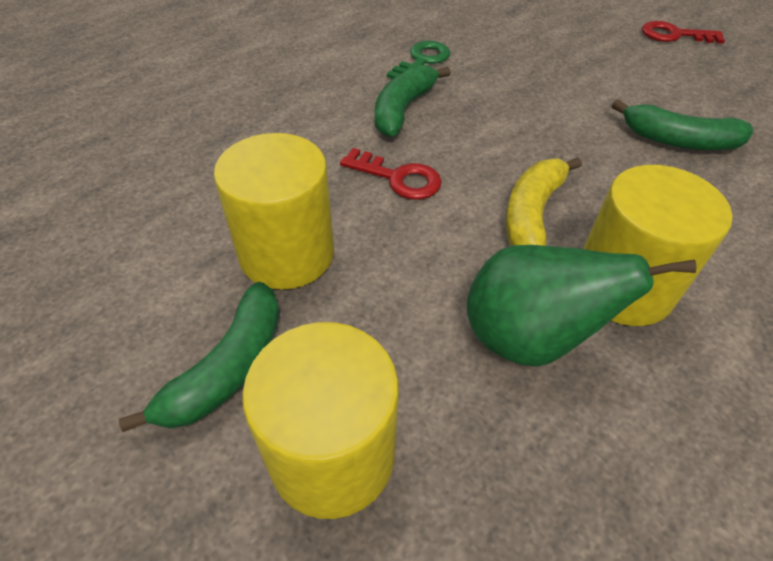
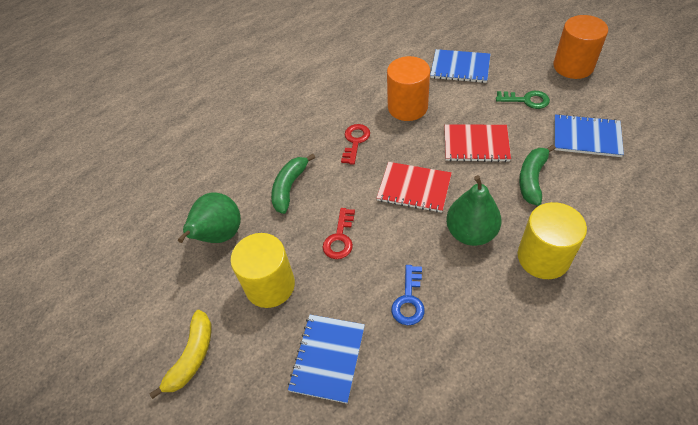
blue key: none = 0 -> [391,265,425,325] = 1
blue notebook: none = 0 -> [288,315,365,404] [430,49,490,83] [554,114,624,157] = 3
green banana: [119,282,280,432] [375,65,451,137] [612,99,753,150] = 3 -> [271,154,315,214] [519,145,556,206] = 2
green pear: [467,245,696,367] = 1 -> [178,192,241,243] [446,175,501,246] = 2
orange cylinder: none = 0 -> [387,56,430,121] [553,15,608,79] = 2
red notebook: none = 0 -> [377,162,452,213] [445,124,511,162] = 2
yellow cylinder: [214,133,334,290] [242,322,399,519] [583,165,733,326] = 3 -> [230,233,295,308] [518,202,587,279] = 2

